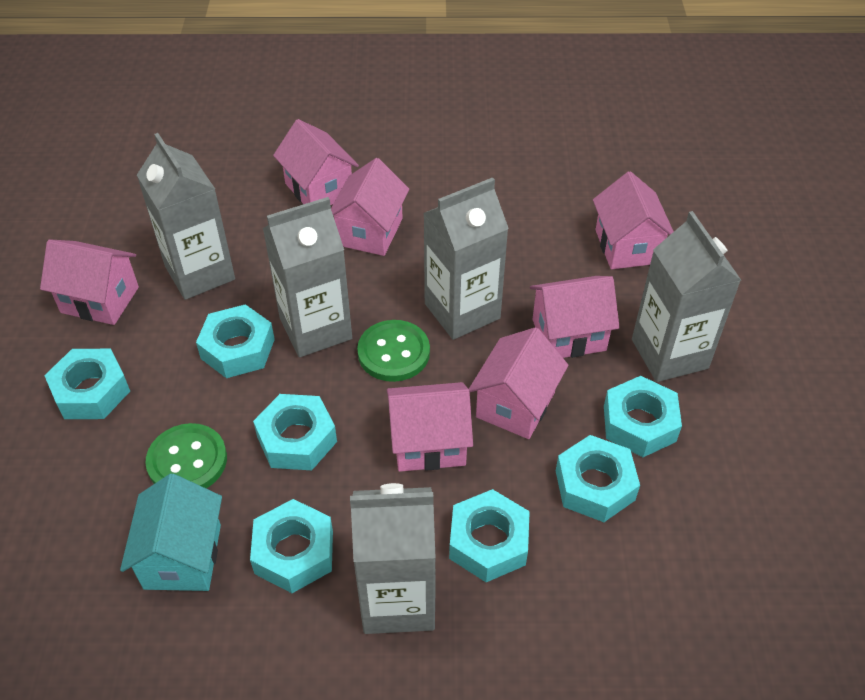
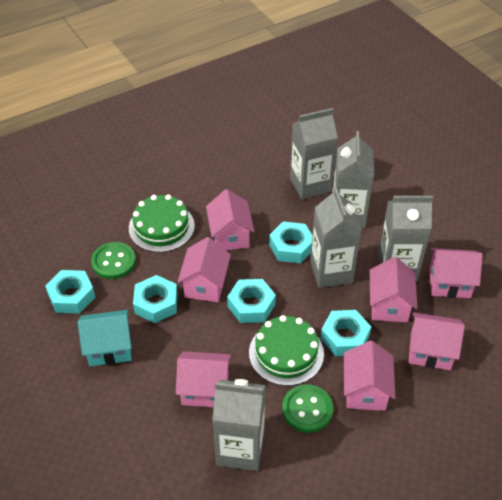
green cake: none = 0 -> [129,195,195,252] [249,315,324,386] = 2
turquoise nut: [44,349,130,419] [196,304,275,378] [250,499,333,593] [253,394,337,470] [449,489,530,582] [556,435,640,522] [604,376,682,457] = 7 -> [45,270,95,314] [133,275,178,323] [227,279,276,323] [269,222,312,263] [320,310,371,356] = 5

